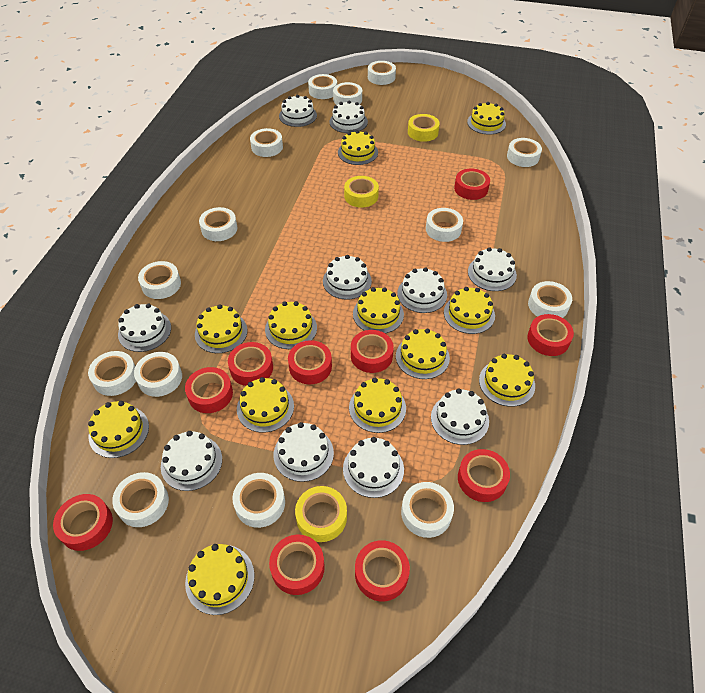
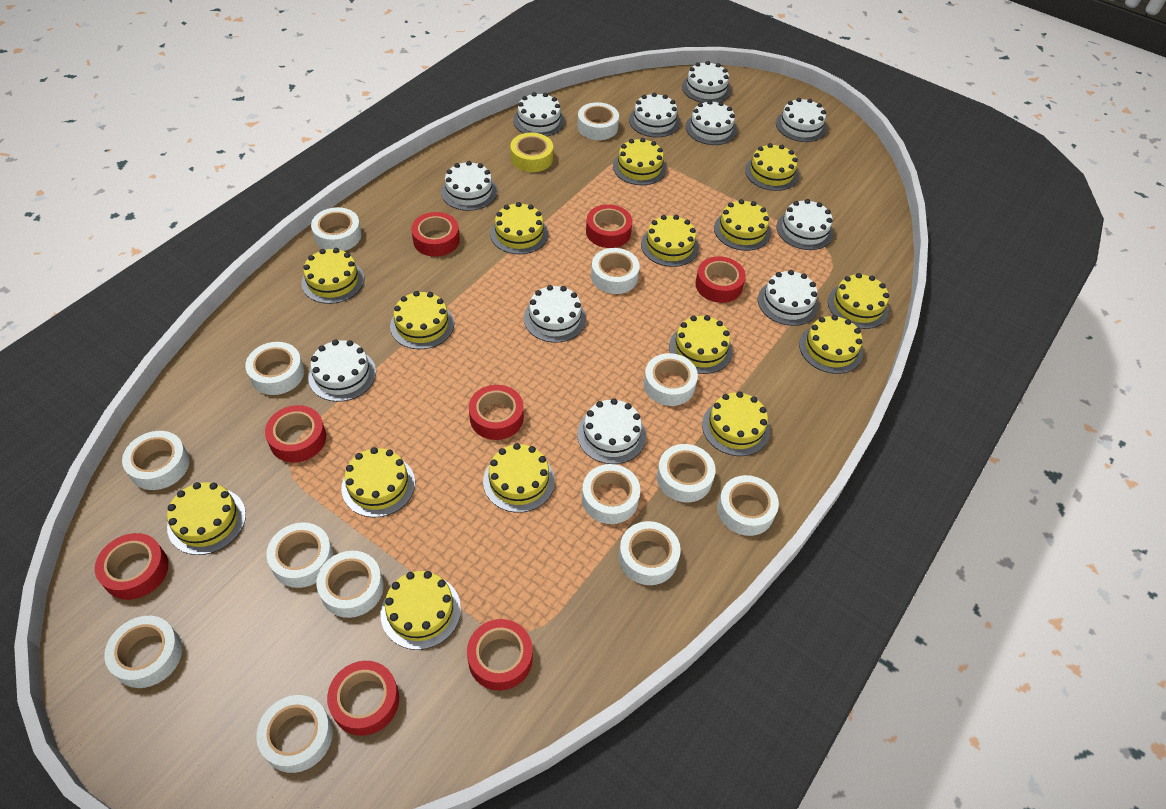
red tape: [53,494,113,551] [185,367,233,413] [228,342,273,386] [269,535,325,595] [288,340,332,384] [351,330,394,373] [355,540,410,601] [454,168,490,200] [458,449,510,502] [527,314,574,356] = 10 -> [95,533,169,600] [265,405,326,463] [327,661,399,736] [411,212,460,257] [467,619,533,691] [469,385,524,440] [586,204,633,248] [695,256,746,303] = 8
white cake: [118,303,171,352] [161,431,222,491] [274,422,334,482] [279,95,317,127] [323,255,372,300] [329,101,368,133] [343,437,404,498] [397,267,447,313] [431,388,489,445] [468,247,517,291] = 10 -> [308,340,376,402] [441,161,497,211] [513,92,565,136] [524,285,586,343] [577,398,646,464] [629,93,680,138] [682,61,731,103] [686,100,737,145] [758,270,819,326] [776,98,827,142] [776,199,833,250] = 11
yellow cake: [88,401,149,458] [185,544,255,615] [195,304,248,353] [237,377,294,433] [265,301,317,349] [338,130,378,165] [349,378,406,433] [353,287,404,334] [396,329,450,379] [444,287,495,334] [467,102,506,135] [479,354,535,407] = 12 -> [167,482,246,555] [301,248,364,304] [341,447,415,518] [381,571,461,650] [390,291,454,349] [483,443,555,513] [490,202,548,254] [613,138,667,185] [641,215,699,267] [669,315,733,374] [702,392,770,456] [714,199,771,251] [745,143,799,191] [799,315,863,374] [828,273,889,329] = 15
yellow tape: [295,486,347,542] [344,176,379,208] [408,114,440,142] = 3 -> [510,133,553,172] = 1

